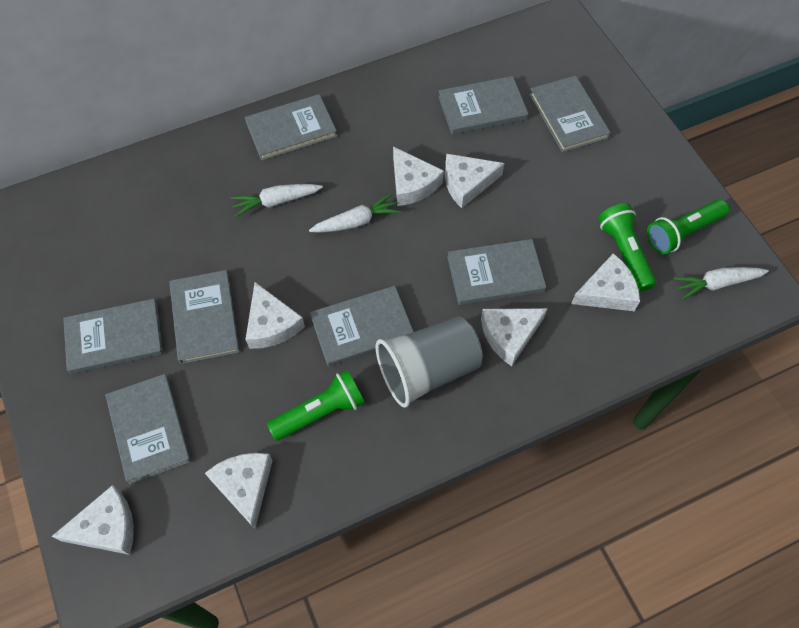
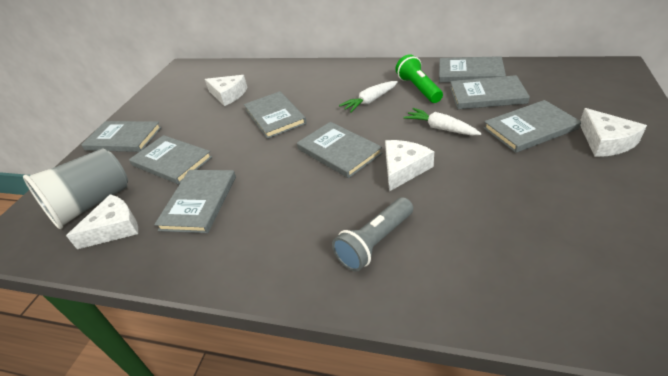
green flashlight: [267,370,365,441] [598,203,656,291] [647,199,729,254] = 3 -> [396,54,443,103] = 1
grey flashlight: none = 0 -> [332,197,413,272] = 1
white carrot: [231,184,323,217] [309,193,401,233] [673,267,769,300] = 3 -> [339,81,398,113] [403,108,481,136] = 2
white cheese: [52,485,134,555] [205,453,273,529] [245,282,305,349] [393,146,444,206] [445,154,504,208] [481,308,548,366] [571,254,640,311] = 7 -> [66,194,138,249] [205,75,248,106] [385,140,434,191] [580,108,647,157] = 4

